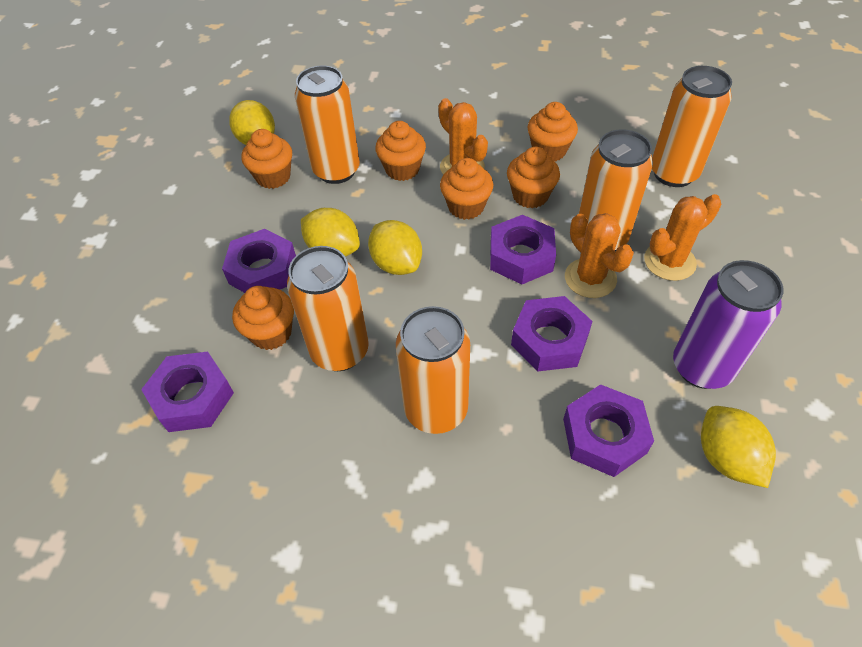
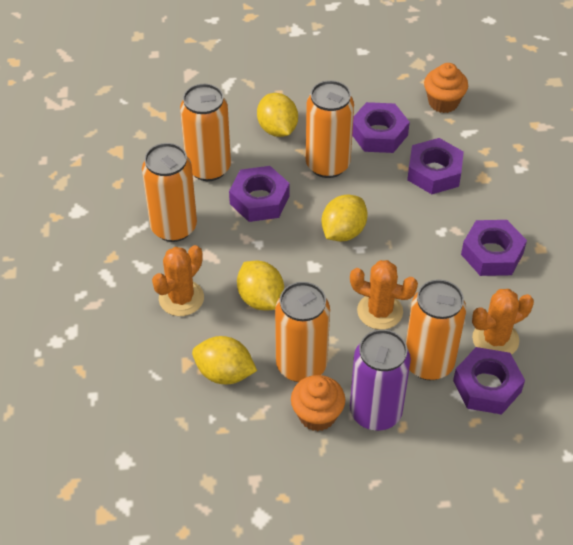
orange cupcake: [232,286,294,350] [241,129,292,189] [375,121,426,181] [440,158,493,220] [507,147,560,208] [527,102,578,161] = 6 -> [291,375,346,431] [424,63,468,113] = 2

